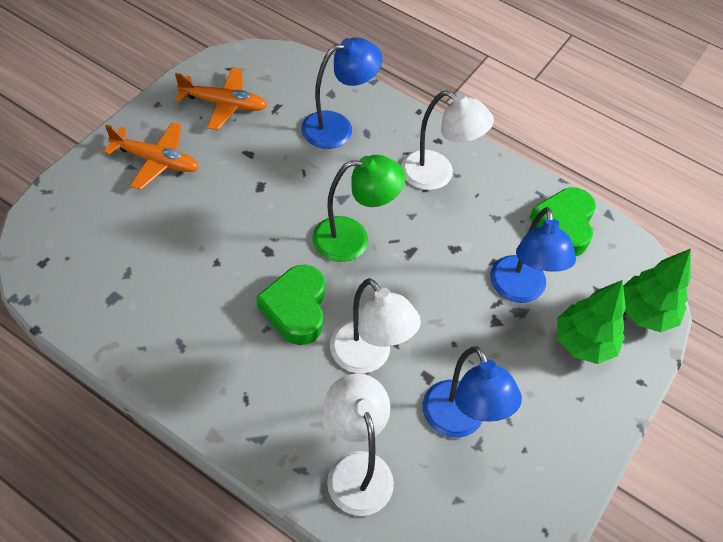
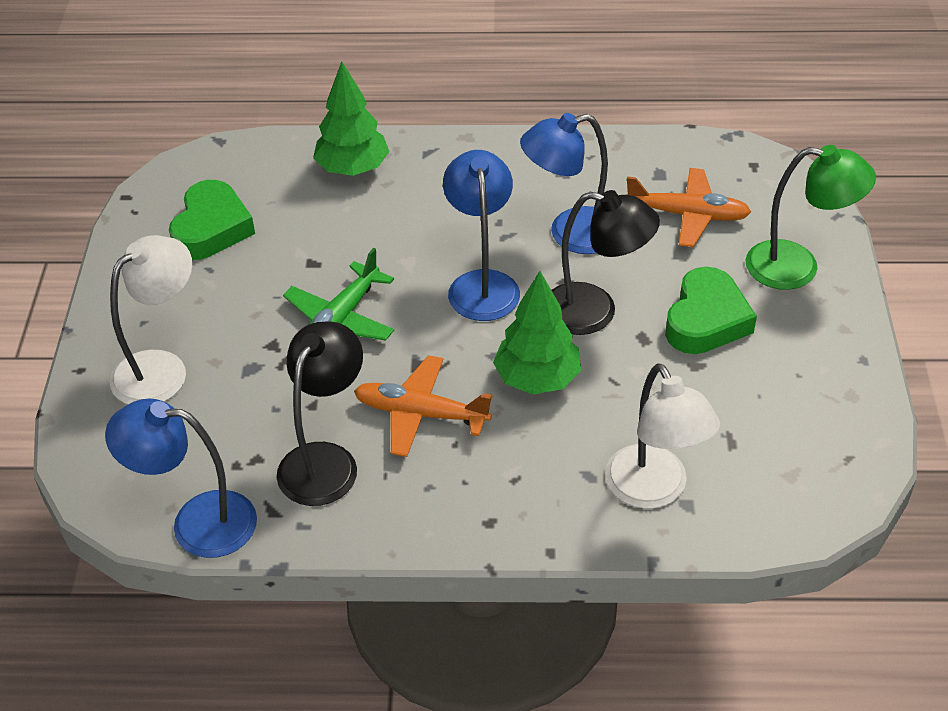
black lamp: none = 0 -> [277,321,363,506] [552,190,660,335] = 2
green plane: none = 0 -> [283,248,394,341] = 1
white lamp: [323,373,394,516] [330,278,421,374] [401,90,494,190] = 3 -> [110,235,192,405] [605,363,720,509] = 2

